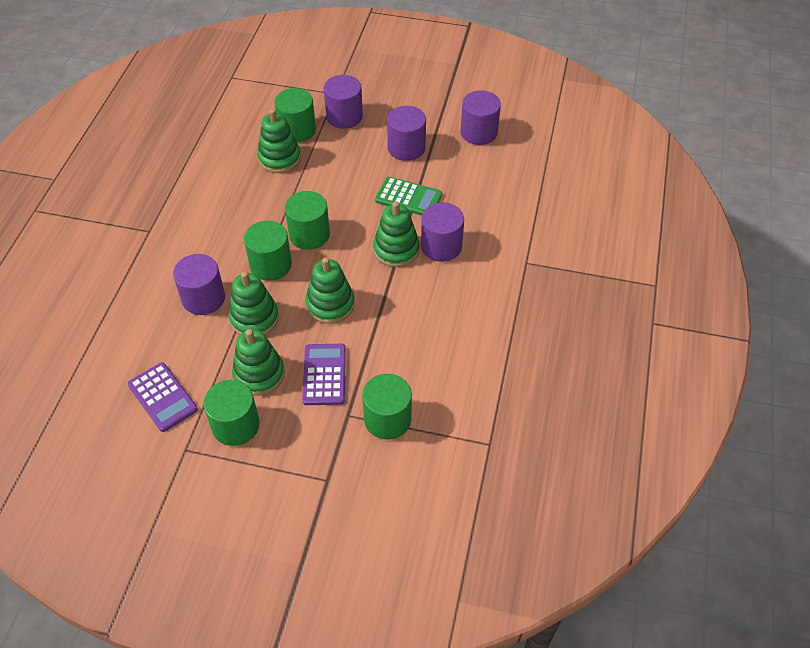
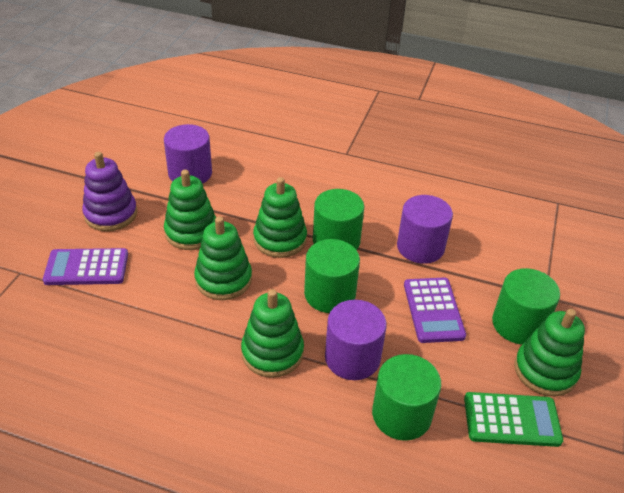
green cylinder: [203,380,260,446] [244,221,292,281] [274,88,316,143] [285,191,330,250] [362,374,412,440] = 5 -> [304,239,360,313] [313,189,364,250] [372,354,441,441] [492,268,560,344] = 4
purple cylinder: [173,254,225,315] [324,75,363,129] [387,106,426,161] [421,202,464,262] [460,90,501,145] = 5 -> [164,124,212,184] [325,300,387,380] [397,195,453,264] = 3
purple stacking toy: none = 0 -> [82,152,137,231] = 1

